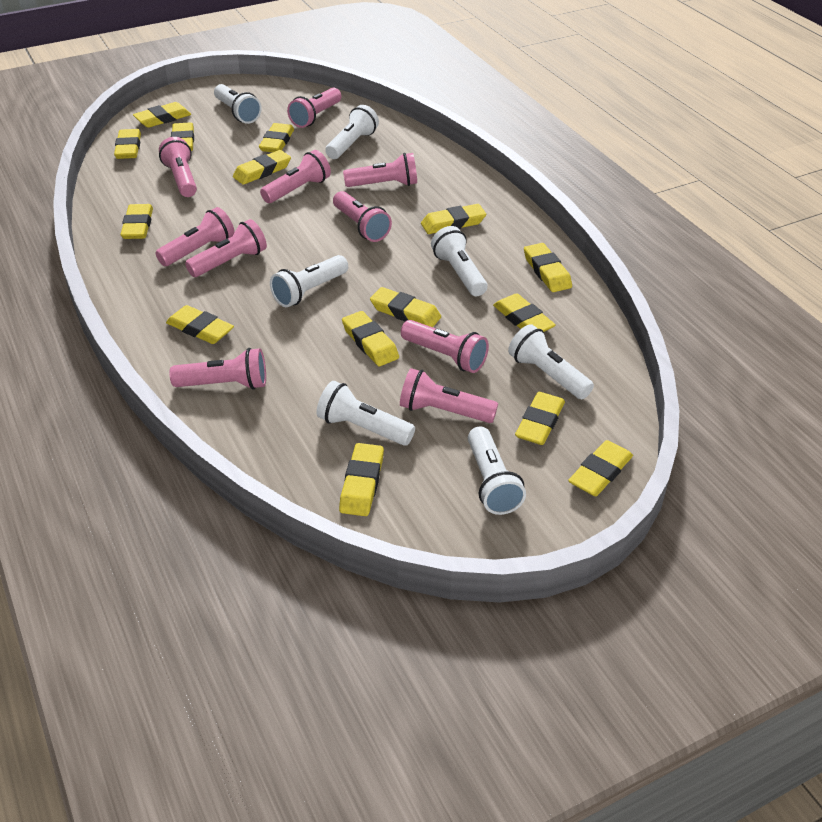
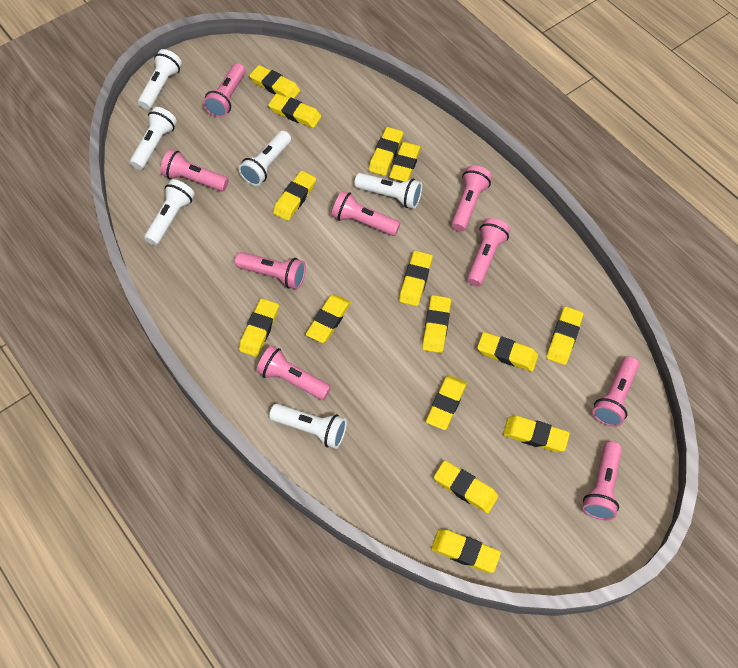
pink flashlight: [156,207,235,266] [159,137,197,197] [169,348,266,390] [185,219,267,277] [260,150,331,203] [287,87,341,128] [333,191,392,242] [343,153,417,187] [400,368,498,423] [401,320,489,373] = 10 -> [160,149,229,192] [203,63,246,118] [235,252,306,289] [256,345,331,400] [331,191,400,236] [451,165,492,232] [467,218,510,287] [583,441,622,520] [592,356,639,427] = 9
white flashlight: [214,84,262,124] [270,255,348,307] [317,381,415,446] [325,105,379,159] [431,226,487,296] [468,426,526,515] [508,324,594,399] = 7 -> [130,107,177,170] [138,49,182,110] [144,179,195,246] [239,131,291,186] [269,404,347,449] [354,173,422,209] = 6

